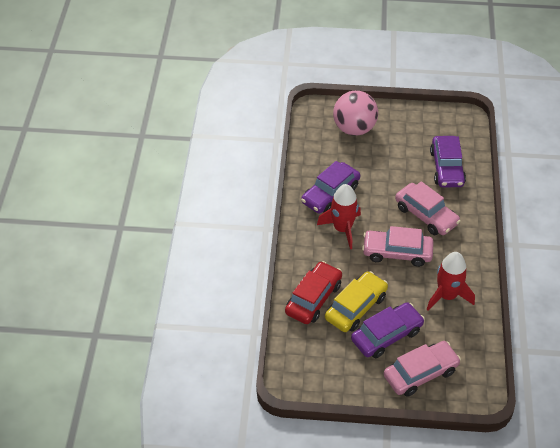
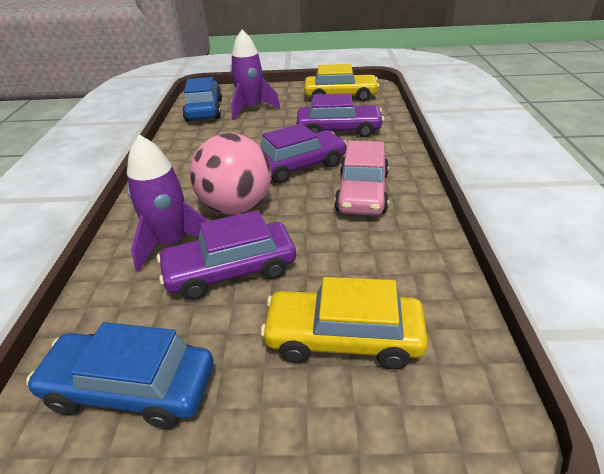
blue car: none = 0 -> [26,322,214,429] [182,77,222,121] = 2
pink car: [362,226,434,267] [384,341,461,397] [395,181,461,235] = 3 -> [334,141,389,216] = 1
purple rocket: none = 0 -> [127,135,208,272] [230,30,280,120] = 2
red car: [285,261,342,324] = 1 -> none = 0
red rocket: [317,184,361,249] [426,252,475,311] = 2 -> none = 0
yellow car: [325,271,388,332] = 1 -> [261,277,428,369] [304,64,380,102] = 2

